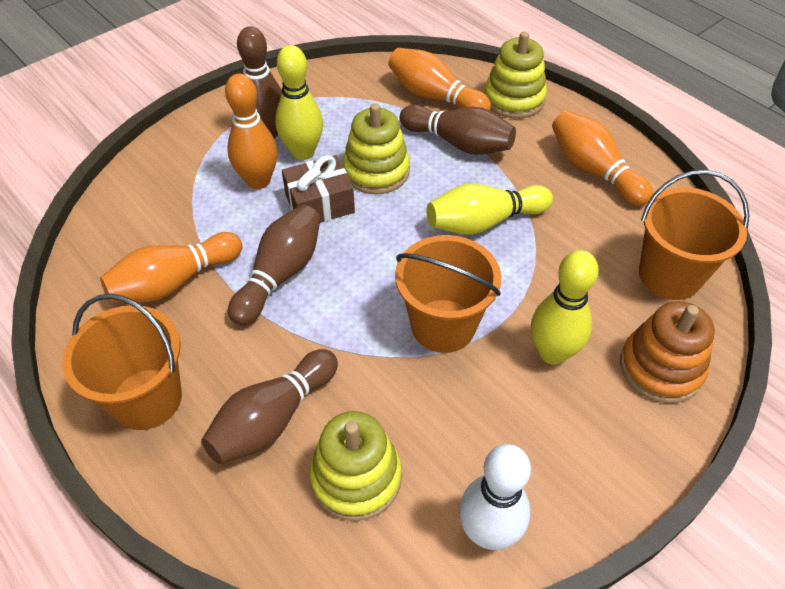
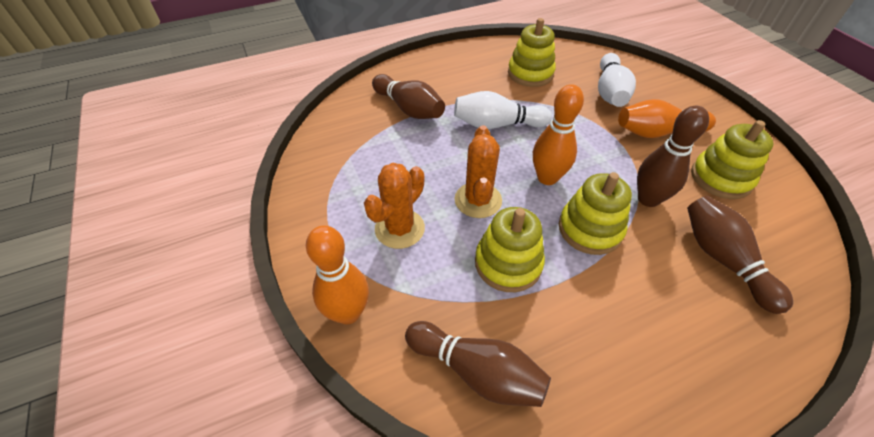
brown gift: [282,155,355,223] = 1 -> none = 0
orange bowling pin: [100,232,242,302] [225,74,278,189] [388,48,491,111] [552,110,653,206] = 4 -> [306,225,369,324] [533,84,584,185] [618,99,716,138] = 3
orange bucket: [62,294,182,430] [395,235,501,353] [639,170,750,300] = 3 -> none = 0
orange cactus: none = 0 -> [364,163,425,249] [454,125,502,218] = 2
orange stacking toy: [620,301,715,403] = 1 -> none = 0
white bowling pin: [459,444,531,550] = 1 -> [454,91,552,129] [598,53,636,107] = 2
yellow bowling pin: [275,45,323,160] [427,183,553,235] [531,250,599,365] = 3 -> none = 0
yellow stacking toy: [310,411,402,521] [343,103,410,194] [484,32,547,118] = 3 -> [475,207,545,292] [508,18,556,87] [559,172,632,255] [691,120,773,199] = 4

